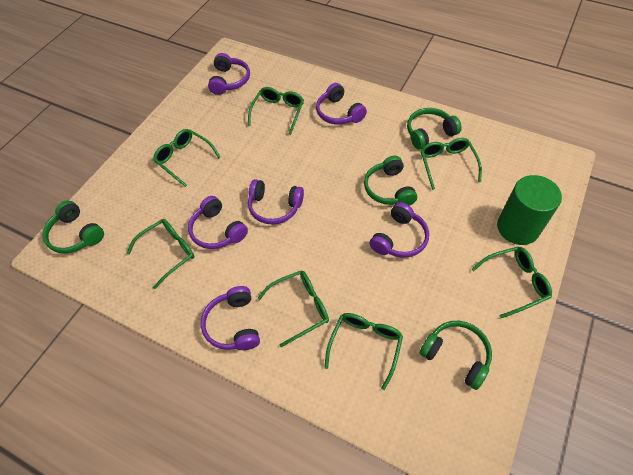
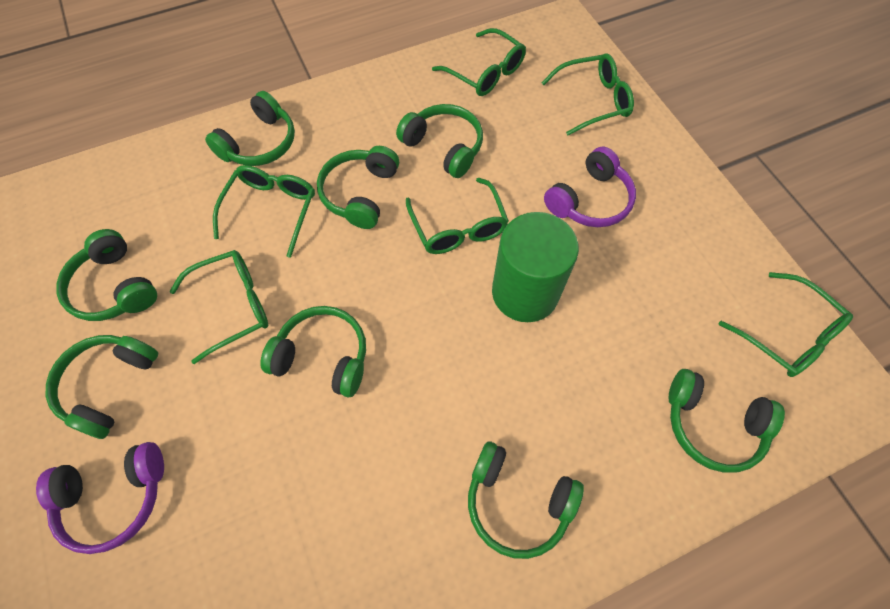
green glasses: [127,219,195,289] [153,129,221,187] [248,87,304,135] [257,271,329,347] [324,313,403,390] [420,138,482,190] [471,247,552,318] = 7 -> [170,250,268,364] [213,165,315,258] [406,178,509,254] [432,28,526,96] [541,53,634,135] [718,272,853,377] = 6
green headphones: [42,201,104,253] [364,156,417,206] [407,108,462,149] [420,321,492,390] = 4 -> [46,335,158,439] [56,229,157,321] [205,91,295,166] [260,306,366,397] [317,146,399,229] [396,104,483,178] [468,441,584,559] [669,369,785,472] = 8
purple headphones: [188,196,248,249] [201,286,260,350] [208,53,250,95] [248,179,304,224] [316,83,367,125] [370,202,429,258] = 6 -> [36,442,164,554] [544,147,636,227] = 2

